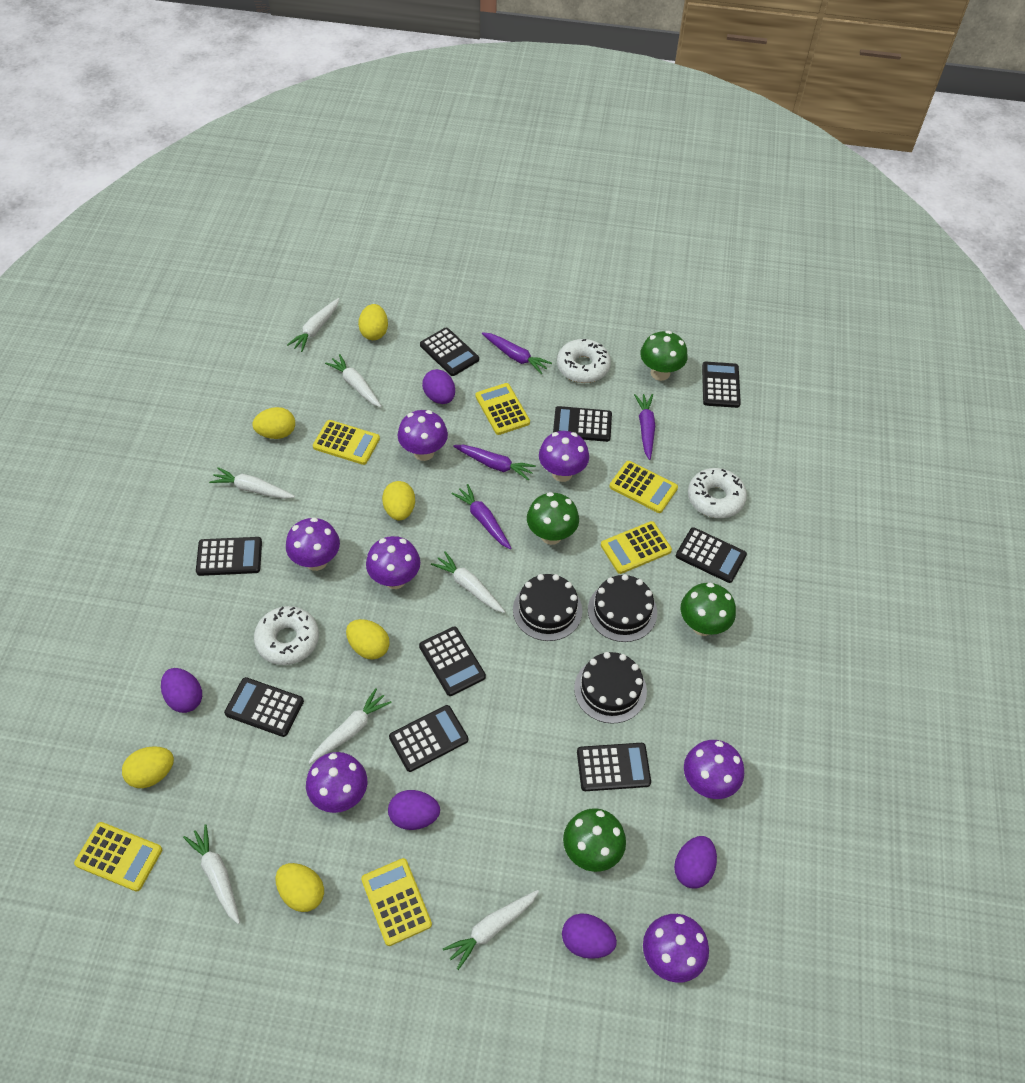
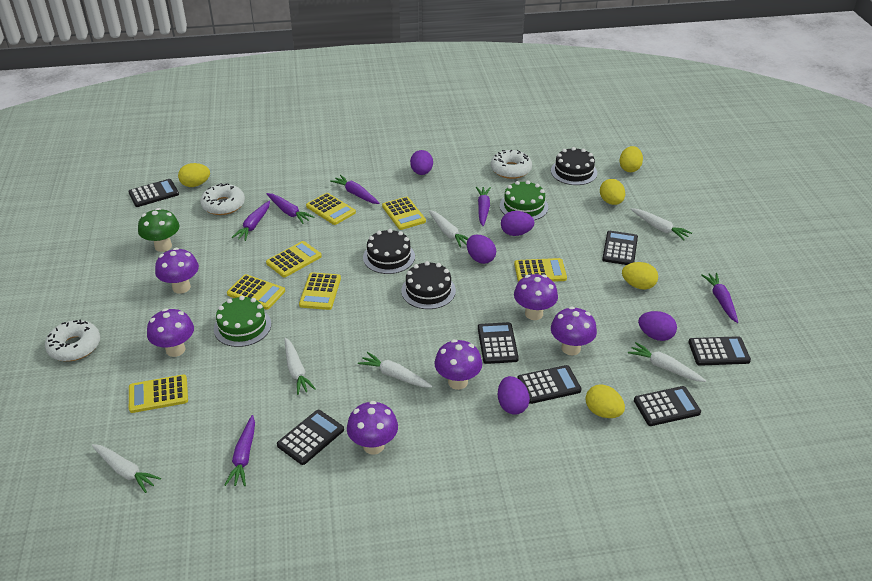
black calculator: [196,537,262,576] [224,677,304,737] [389,705,468,772] [419,627,486,696] [420,328,479,376] [553,406,612,442] [577,743,651,791] [676,527,747,583] [702,362,741,408] = 9 -> [128,179,179,207] [277,410,344,465] [478,322,519,364] [518,365,581,404] [602,231,638,265] [634,386,701,426] [688,336,751,366] = 7
green cake: none = 0 -> [214,296,271,347] [500,181,548,220] = 2
green mushroom: [527,492,579,545] [563,808,626,872] [640,331,688,381] [681,583,736,636] = 4 -> [138,208,179,252] = 1
purple carrot: [451,484,512,549] [453,445,536,481] [482,332,552,375] [634,394,655,460] = 4 -> [225,415,255,486] [231,201,270,241] [266,193,314,224] [330,175,380,204] [476,187,491,226] [701,273,738,323] = 6
purple mushroom: [286,517,340,571] [306,752,367,813] [366,536,420,589] [398,410,448,461] [539,431,589,482] [643,914,709,983] [684,740,744,799] = 7 -> [147,308,194,357] [155,248,199,294] [347,401,398,455] [434,339,482,390] [514,274,558,320] [551,306,597,355] = 6
white carrot: [183,824,240,924] [209,467,295,499] [287,298,339,352] [309,688,392,764] [325,354,382,407] [431,551,505,613] [443,890,539,970] = 7 -> [92,444,161,493] [285,338,316,395] [358,352,432,387] [429,210,468,248] [628,342,706,382] [631,208,692,240] = 6
yellow calculator: [74,822,162,892] [313,420,380,465] [361,858,432,946] [475,383,530,435] [601,521,672,574] [609,461,678,513] = 6 -> [129,374,188,413] [227,274,285,310] [266,241,322,277] [299,272,341,310] [306,193,356,225] [382,197,426,230] [514,258,567,282] = 7
yellow egg: [122,746,174,788] [252,407,295,439] [276,863,324,912] [346,619,390,659] [358,304,388,340] [382,481,415,520] = 6 -> [178,163,210,187] [586,384,625,418] [600,179,625,205] [619,146,643,172] [622,262,658,290] = 5

